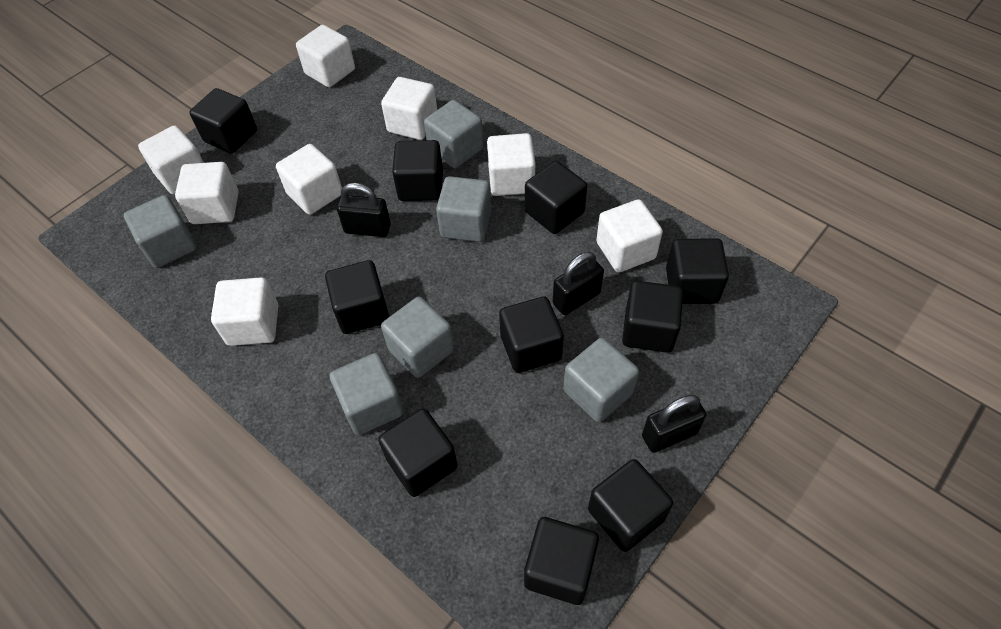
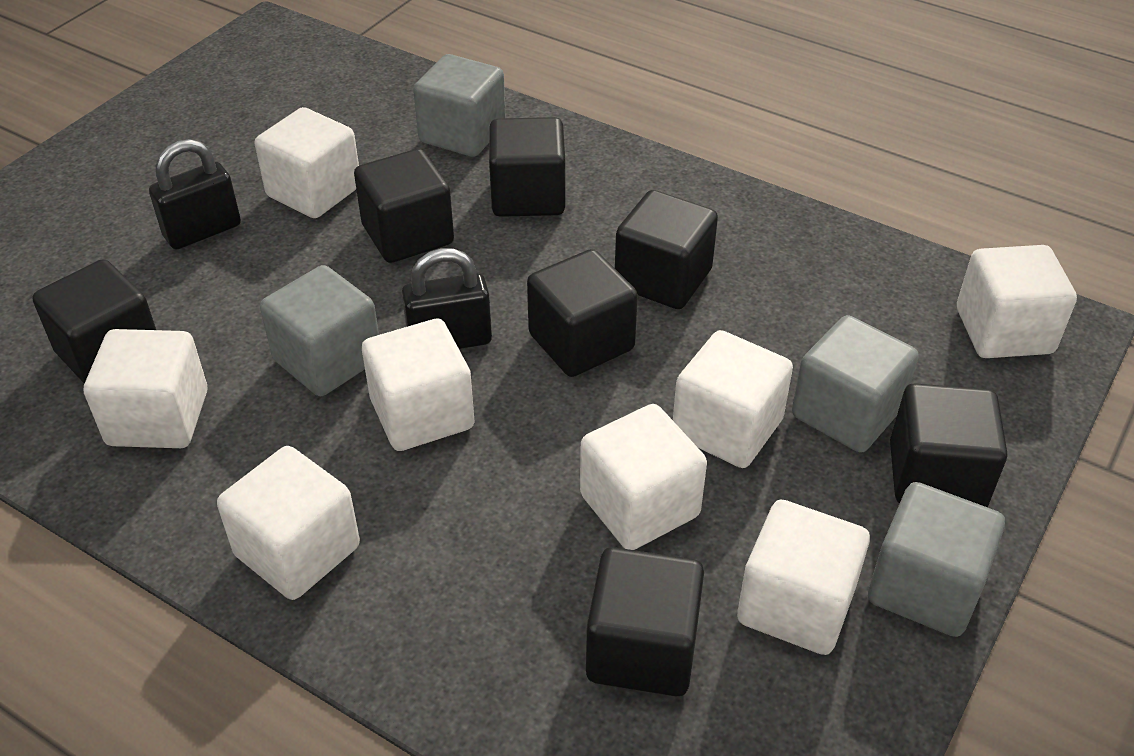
black cube: [189,88,257,154] [325,260,389,334] [378,409,458,497] [392,140,443,201] [499,297,564,373] [524,517,599,605] [525,161,587,234] [588,459,673,552] [622,281,683,353] [666,238,729,304] = 10 -> [32,259,156,384] [354,149,454,263] [489,117,565,217] [527,249,638,377] [586,547,704,696] [615,190,718,309] [890,383,1008,507] = 7
black padlock: [337,183,391,237] [553,252,604,315] [642,395,707,453] = 3 -> [149,139,241,250] [402,248,492,349] = 2
grey cube: [124,195,197,268] [330,353,404,435] [381,297,454,378] [424,100,484,168] [436,176,491,242] [563,338,639,422] = 6 -> [260,265,379,396] [413,54,506,157] [792,315,919,453] [868,482,1005,637] = 4

